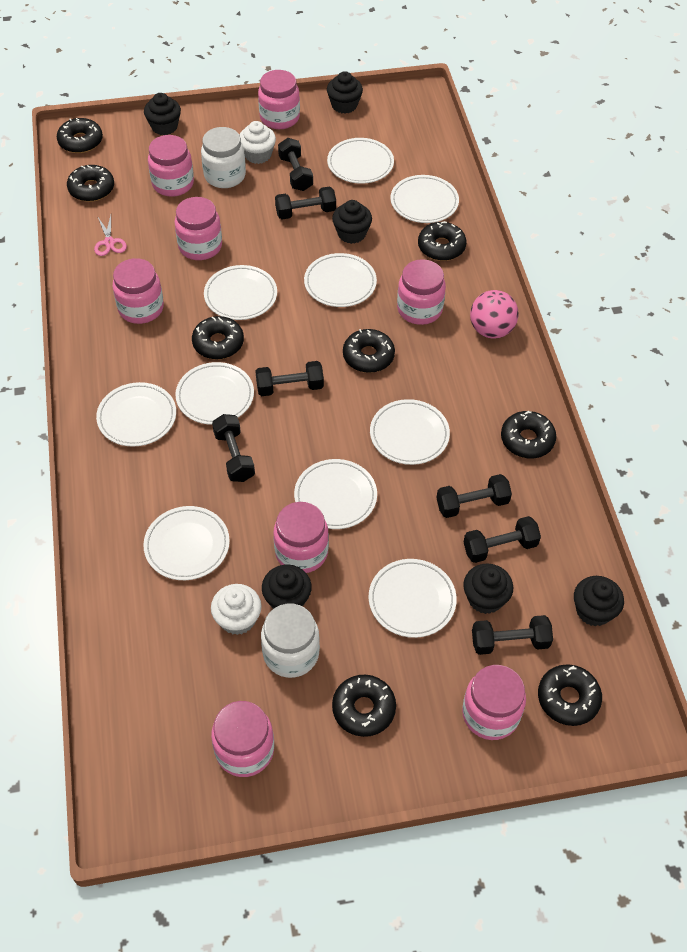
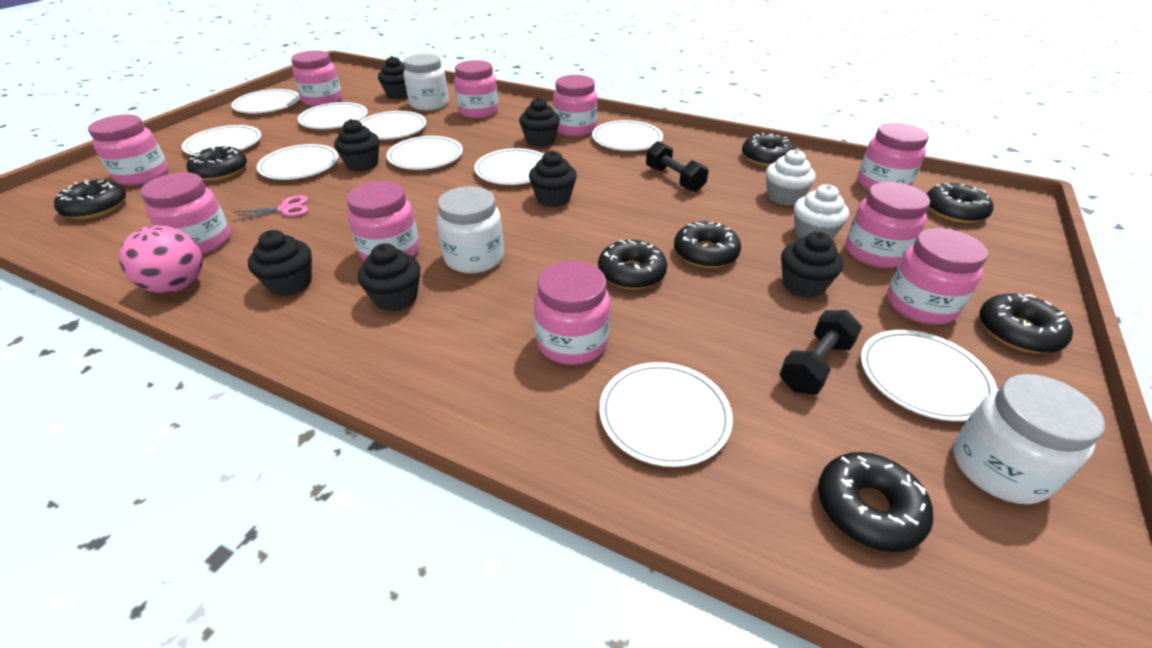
black cupcake: [144,93,181,135] [262,565,312,609] [327,71,363,113] [332,200,372,244] [463,564,513,614] [574,576,624,626] = 6 -> [248,230,312,296] [334,119,379,171] [358,243,420,311] [378,56,408,99] [519,98,560,147] [529,151,577,207] [781,231,843,298] = 7
black dumbbell: [212,414,255,482] [255,361,324,396] [275,187,336,220] [278,138,313,191] [437,474,512,518] [464,516,541,563] [472,615,553,655] = 7 -> [646,141,709,192] [779,310,862,394] = 2
pink jar: [112,258,164,324] [148,135,194,197] [175,197,222,260] [211,701,274,777] [258,70,300,129] [273,502,329,573] [397,259,446,325] [462,665,526,740] = 8 -> [88,115,169,185] [140,172,231,254] [291,50,342,107] [346,181,420,262] [454,60,499,119] [534,261,610,365] [553,75,597,136] [846,182,930,268] [858,123,929,190] [887,228,988,325] = 10
white jar: [201,127,246,188] [261,604,320,678] = 2 -> [404,54,449,111] [437,186,504,274] [953,374,1105,504] = 3

